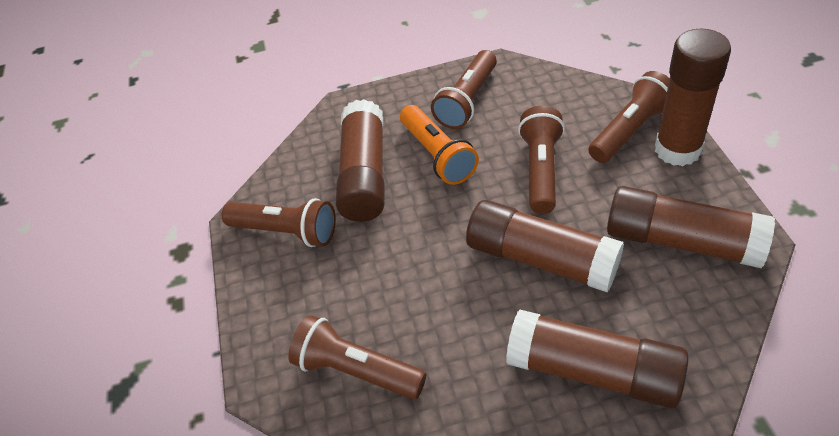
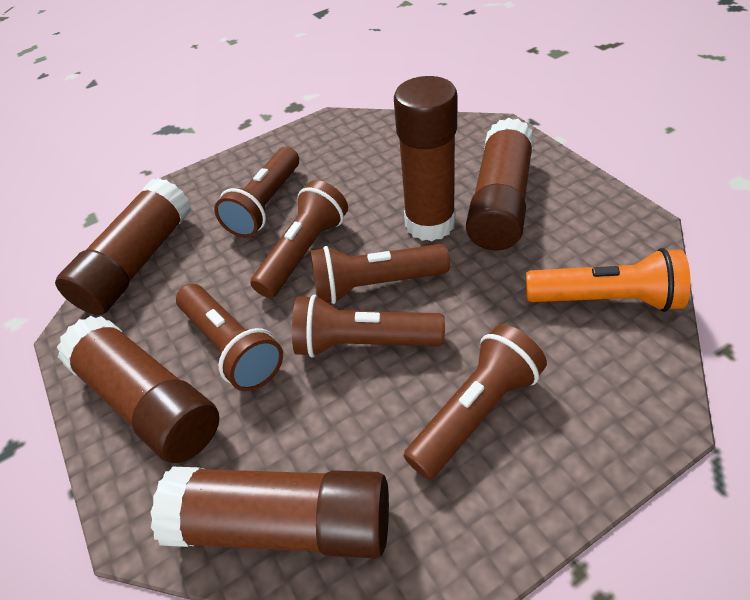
brown flashlight: [222,198,336,247] [288,315,426,399] [431,50,497,129] [518,106,565,214] [588,71,670,163] = 5 -> [176,284,283,391] [214,147,299,238] [250,180,348,298] [292,295,445,358] [310,244,450,304] [404,324,547,480] = 6

